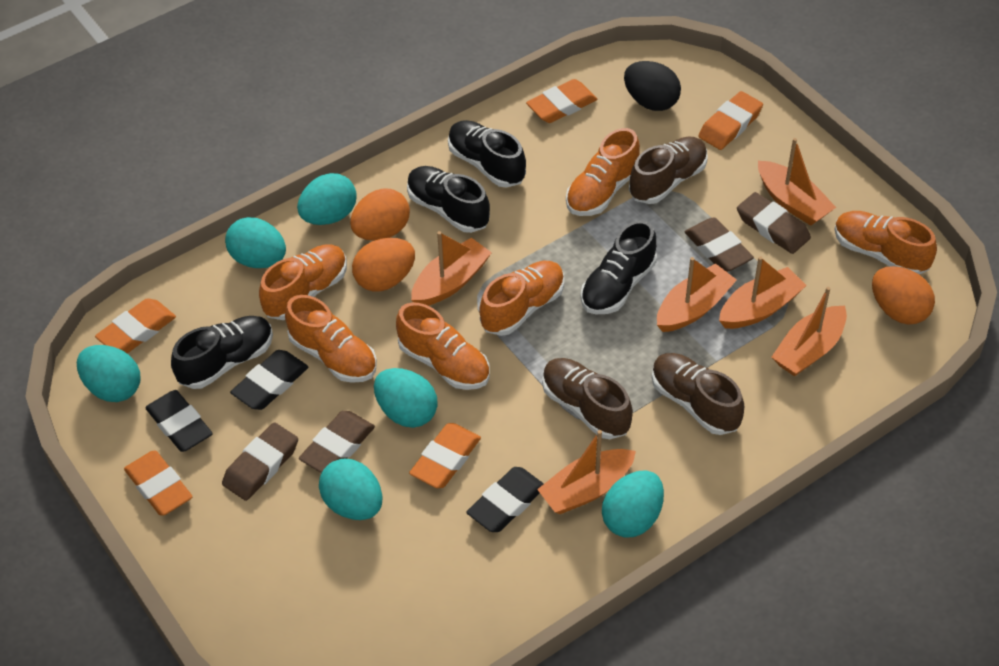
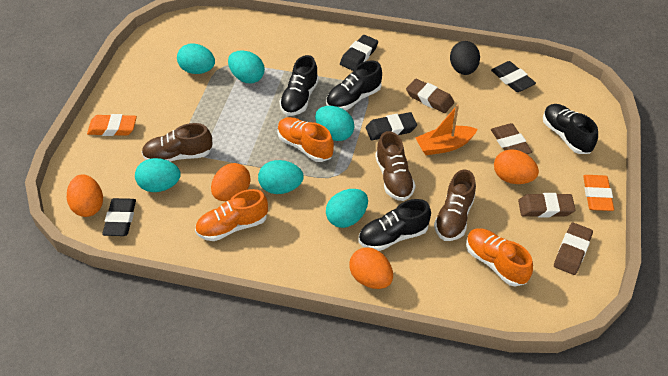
black eraser: [145,390,213,452] [230,350,309,410] [466,467,544,532] = 3 -> [102,198,136,236] [340,35,378,71] [366,112,417,140] [491,61,536,92] = 4
orange boat: [411,231,492,306] [537,430,636,514] [657,257,737,332] [719,256,807,329] [758,138,836,226] [772,287,847,376] = 6 -> [415,104,478,155] = 1
orange egg: [350,188,410,241] [352,238,415,291] [872,266,935,325] = 3 -> [67,174,103,217] [211,163,251,201] [349,248,393,289] [494,149,539,184] = 4
orange eraser: [95,298,176,354] [124,450,192,516] [409,423,481,488] [526,79,597,123] [698,91,763,150] = 5 -> [87,114,137,136] [583,175,614,211] = 2
orange shoe: [259,245,347,320] [285,295,377,383] [396,302,490,390] [479,261,564,336] [566,128,640,216] [834,211,937,275] = 6 -> [195,189,268,241] [277,117,334,162] [466,228,533,286] = 3

